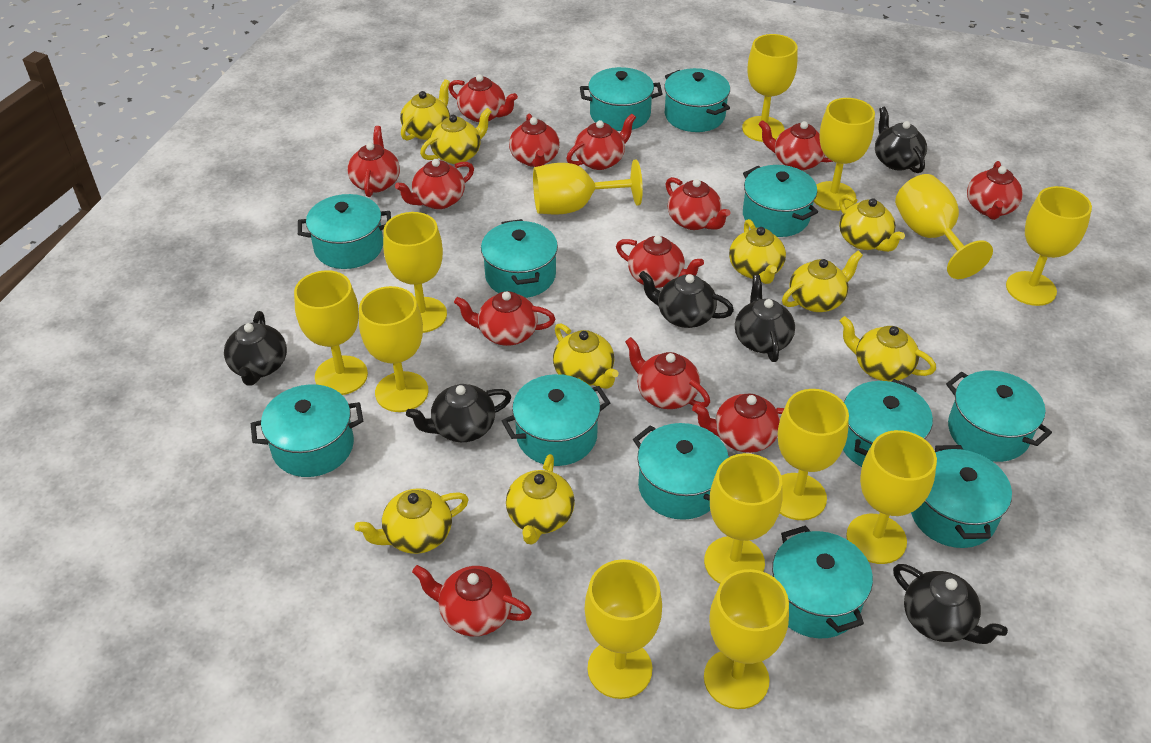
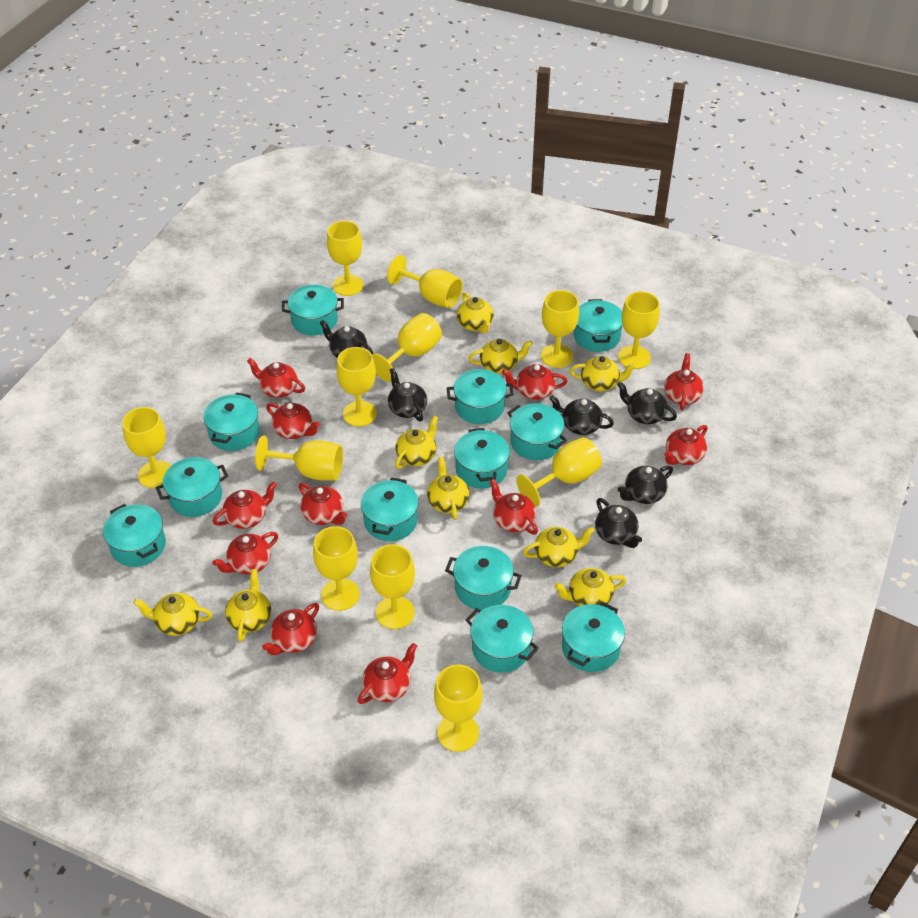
red teapot: [347,126,400,197] [395,159,474,209] [412,565,532,636] [448,74,518,122] [454,291,555,346] [509,114,560,167] [566,113,636,170] [616,235,704,288] [625,337,710,409] [666,177,731,230] [692,393,784,453] [758,120,834,171] [967,161,1023,220] = 13 -> [212,532,278,574] [213,482,277,529] [247,358,305,398] [262,603,319,655] [266,403,320,439] [299,483,347,525] [358,643,417,704] [490,479,538,535] [502,364,567,400] [664,353,704,411] [664,425,708,465] = 11
yellow goblet: [294,270,368,395] [359,286,428,412] [383,212,447,333] [533,159,643,215] [585,559,662,699] [704,453,783,584] [704,569,789,709] [742,34,797,142] [778,389,849,520] [814,98,875,211] [846,430,937,564] [895,174,993,279] [1006,186,1092,306] = 13 -> [122,407,171,488] [255,435,343,481] [313,526,360,611] [327,221,364,296] [336,347,377,426] [370,544,415,629] [372,313,442,382] [387,255,463,308] [434,665,482,752] [516,437,602,507] [541,290,579,368] [618,291,660,369] = 12

